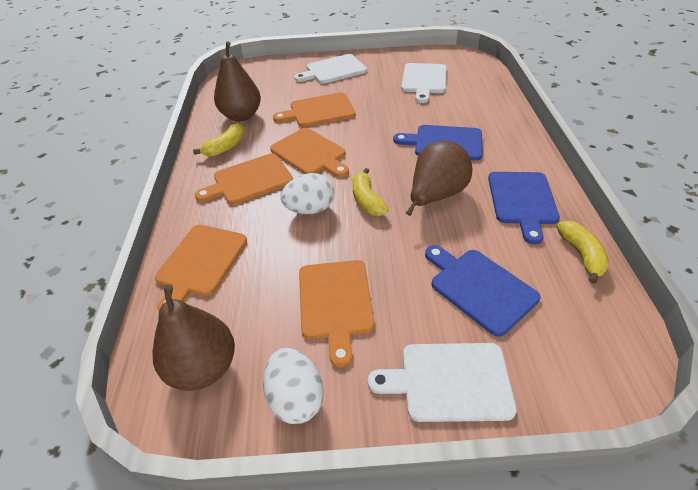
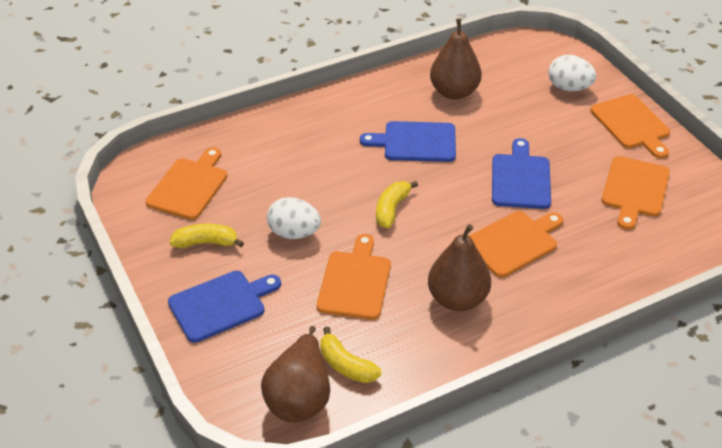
white cutting board: [294,54,367,84] [368,343,517,422] [401,63,446,103] = 3 -> none = 0

